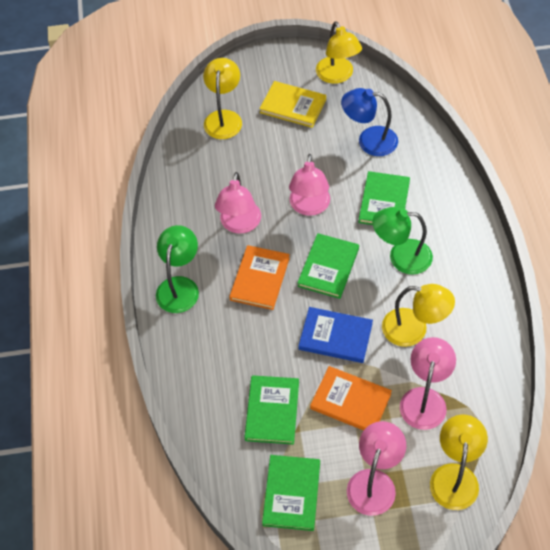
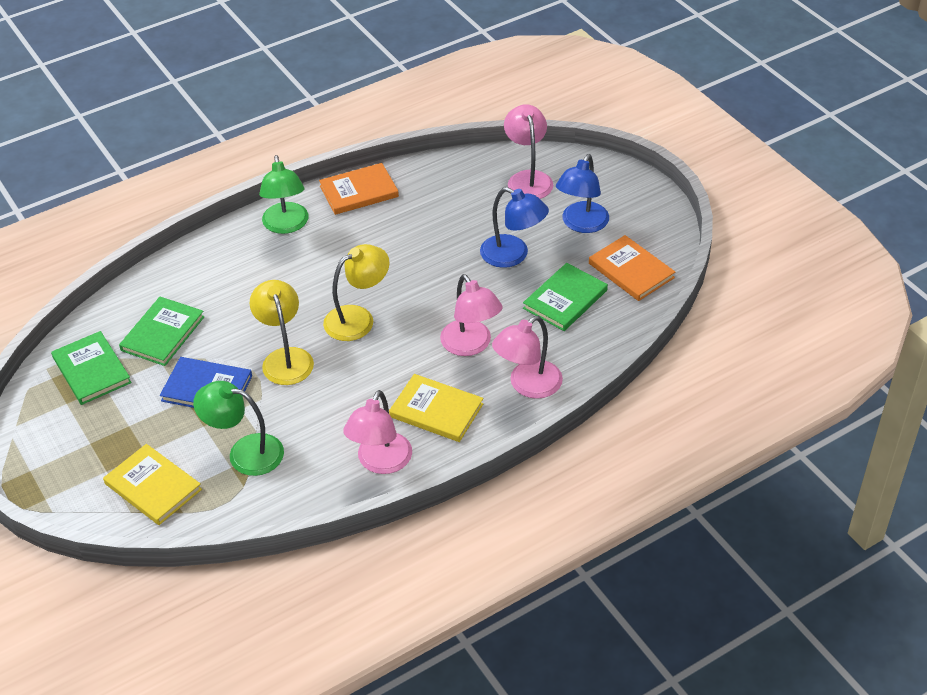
blue lamp: [341,88,398,156] = 1 -> [480,187,549,268] [556,154,609,233] = 2
green book: [244,375,299,445] [262,455,320,531] [298,233,359,299] [358,171,410,225] = 4 -> [51,331,132,405] [119,297,205,366] [523,263,608,331] = 3
yellow book: [260,81,326,128] = 1 -> [103,444,202,525] [389,374,483,442] = 2
yellow lamp: [203,58,242,139] [316,21,362,84] [382,284,455,347] [430,415,488,510] = 4 -> [249,280,314,385] [323,244,390,341] = 2

